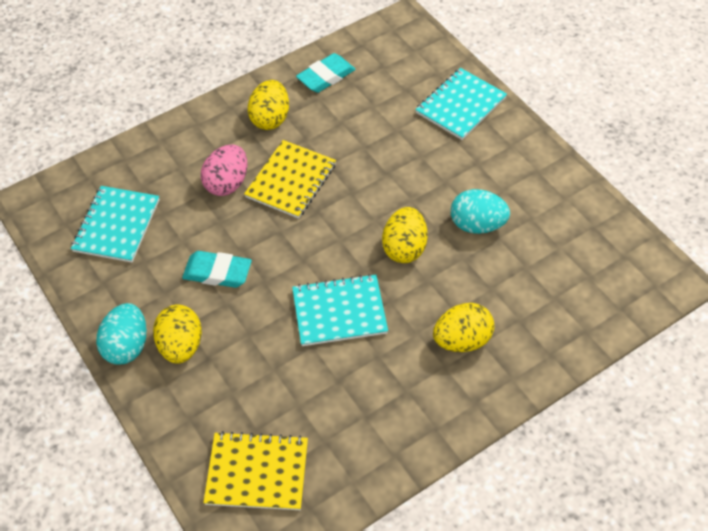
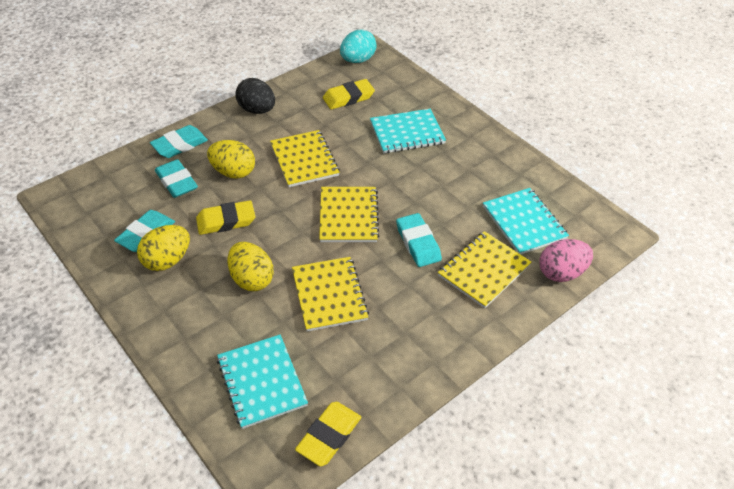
black egg: none = 0 -> [235,78,275,114] = 1
turquoise egg: [96,303,147,365] [451,189,510,234] = 2 -> [340,29,377,63] = 1
turquoise eraser: [182,251,252,288] [296,53,356,93] = 2 -> [114,210,175,252] [150,125,208,158] [155,159,198,198] [396,213,442,267] = 4
yellow egg: [153,304,202,364] [248,80,289,130] [382,207,428,263] [433,303,494,352] = 4 -> [137,225,190,271] [207,140,255,179] [227,242,274,291] = 3
yellow eraser: none = 0 -> [196,200,255,235] [295,402,361,466] [323,79,375,109] = 3
yellow notebook: [203,431,308,510] [244,140,336,219] = 2 -> [270,130,340,187] [292,257,369,332] [319,187,379,242] [438,231,531,308] = 4

